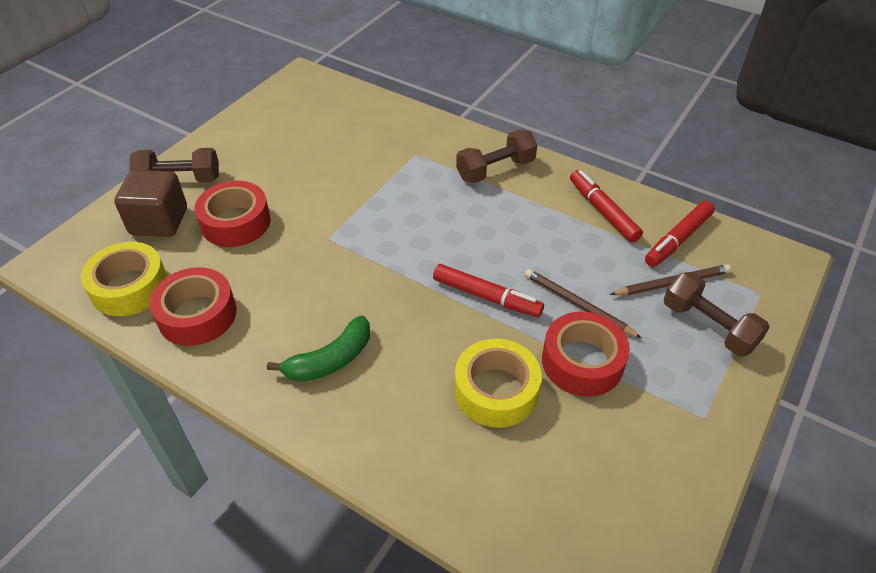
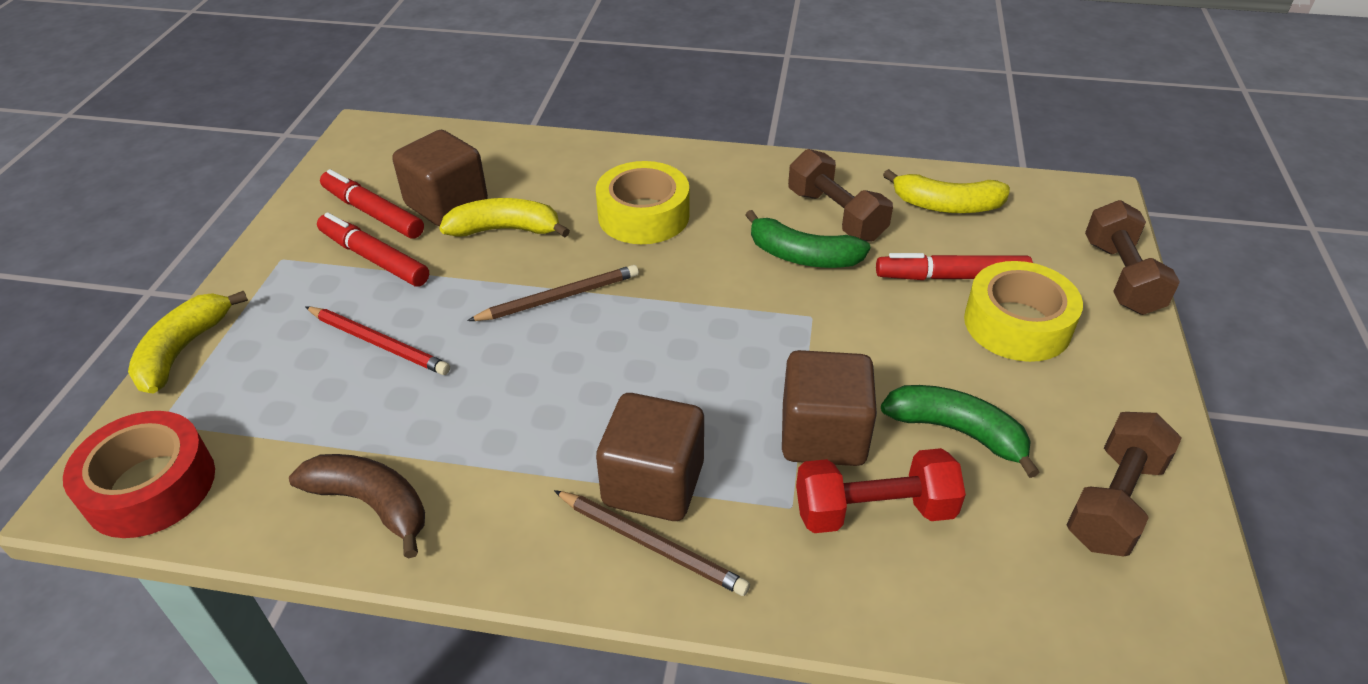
brown banana: none = 0 -> [289,454,425,558] = 1
brown cube: [114,170,187,237] = 1 -> [392,130,488,226] [596,393,704,521] [782,350,877,466] = 3
green banana: [267,315,370,382] = 1 -> [746,210,870,268] [881,385,1040,478] = 2
red dumbbell: none = 0 -> [796,448,966,533] = 1
red pencil: none = 0 -> [305,306,450,375] = 1
red tape: [149,267,237,346] [194,181,270,247] [542,311,630,397] = 3 -> [63,411,215,538] = 1
yellow banana: none = 0 -> [128,291,248,393] [439,198,570,238] [883,169,1010,213] = 3

